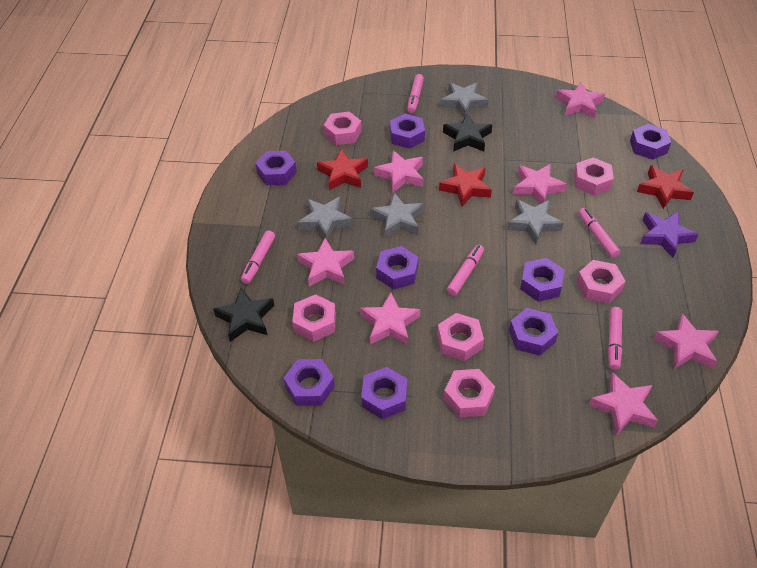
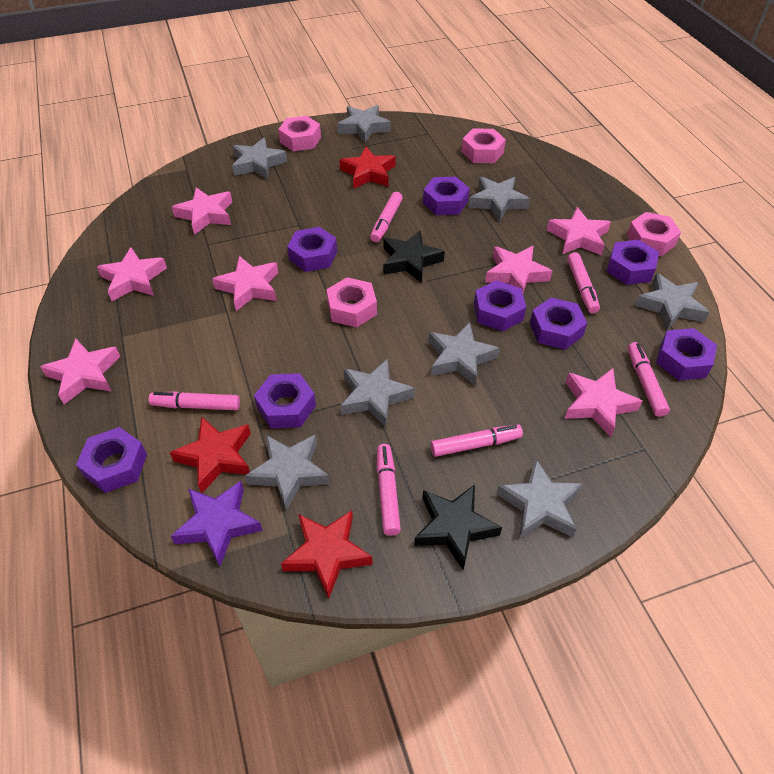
grey star: [298,197,353,241] [370,193,424,238] [440,82,488,118] [507,199,563,244] = 4 -> [232,137,287,180] [245,434,330,511] [337,105,391,143] [341,359,415,427] [429,322,500,386] [469,176,530,221] [497,459,583,539] [635,273,709,331] = 8
pink marker: [241,230,275,284] [407,74,424,113] [447,245,484,296] [578,208,620,258] [608,307,622,370] = 5 -> [149,392,240,410] [370,192,403,242] [377,444,401,536] [431,424,523,457] [567,252,600,313] [628,342,670,417] = 6
pink nut: [292,294,336,342] [324,112,362,145] [437,313,484,361] [444,369,495,418] [574,157,614,195] [577,260,626,304] = 6 -> [278,116,321,151] [326,277,377,327] [462,128,506,163] [627,212,681,256] = 4

